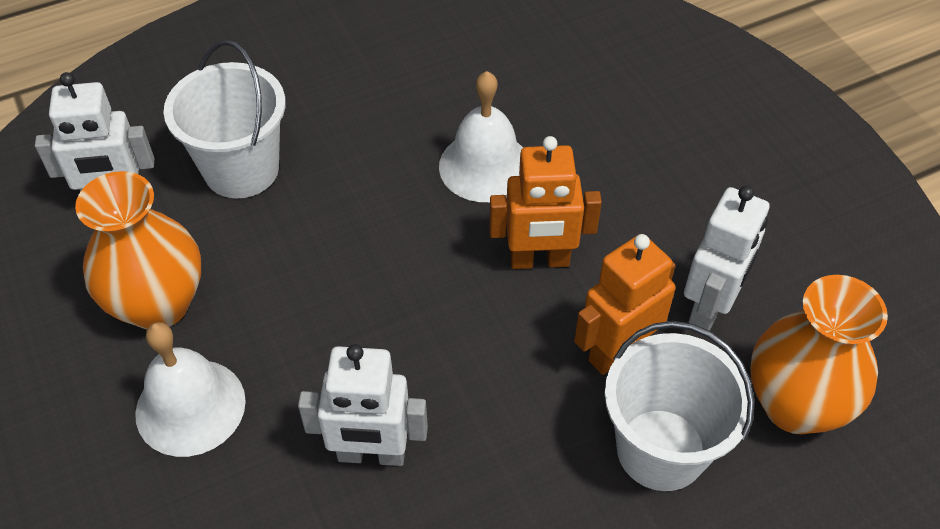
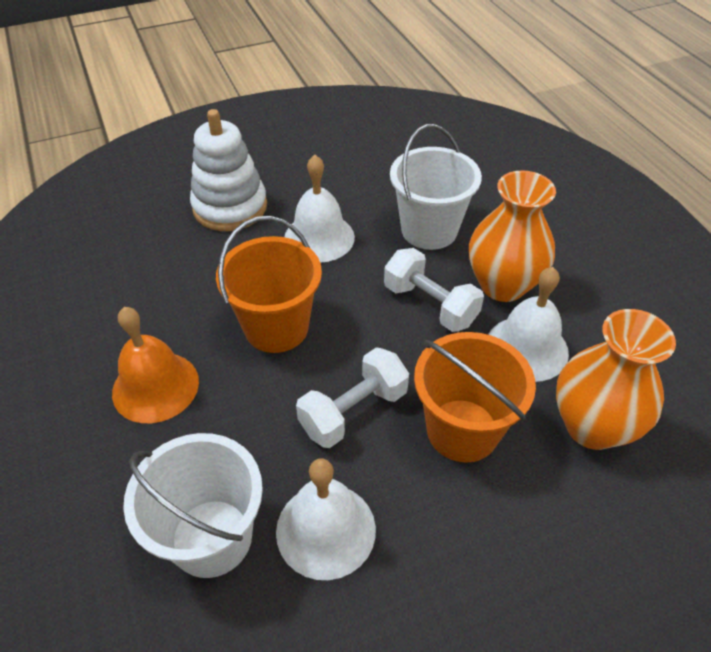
orange bell: none = 0 -> [112,307,199,423] = 1
orange bucket: none = 0 -> [216,216,322,353] [414,332,536,463] = 2
orange robot: [489,136,602,269] [574,234,676,375] = 2 -> none = 0
white bell: [135,322,246,457] [439,71,523,202] = 2 -> [276,458,376,580] [285,155,355,263] [488,267,569,382] = 3
white dumbbell: none = 0 -> [296,347,409,448] [384,248,484,332] = 2
white robot: [35,72,154,192] [298,344,428,466] [684,186,769,331] = 3 -> none = 0
white stacking toy: none = 0 -> [190,109,267,231] = 1

